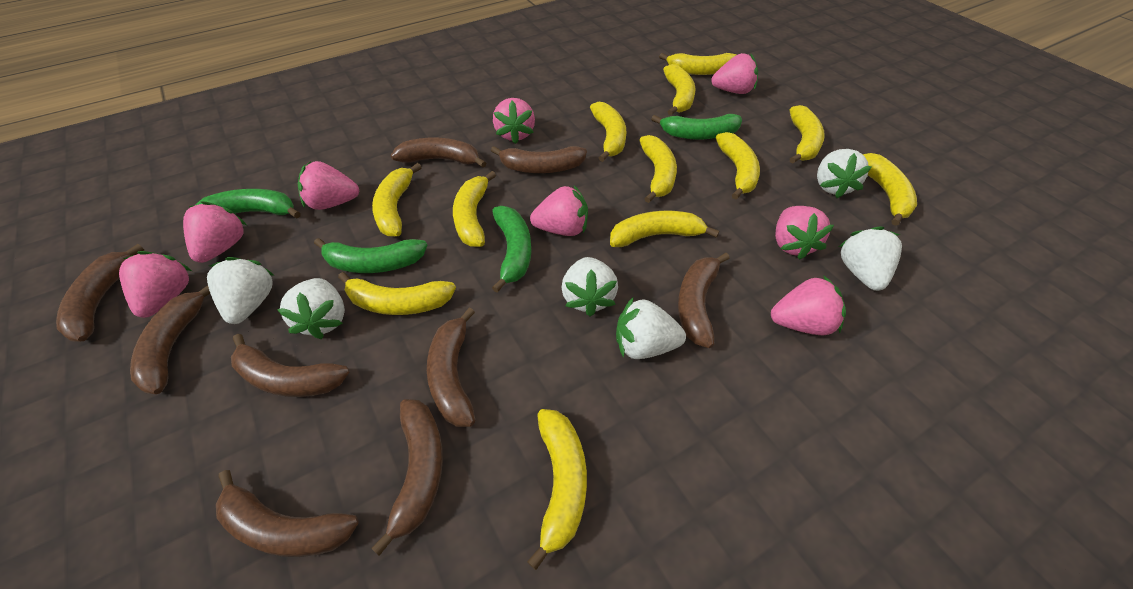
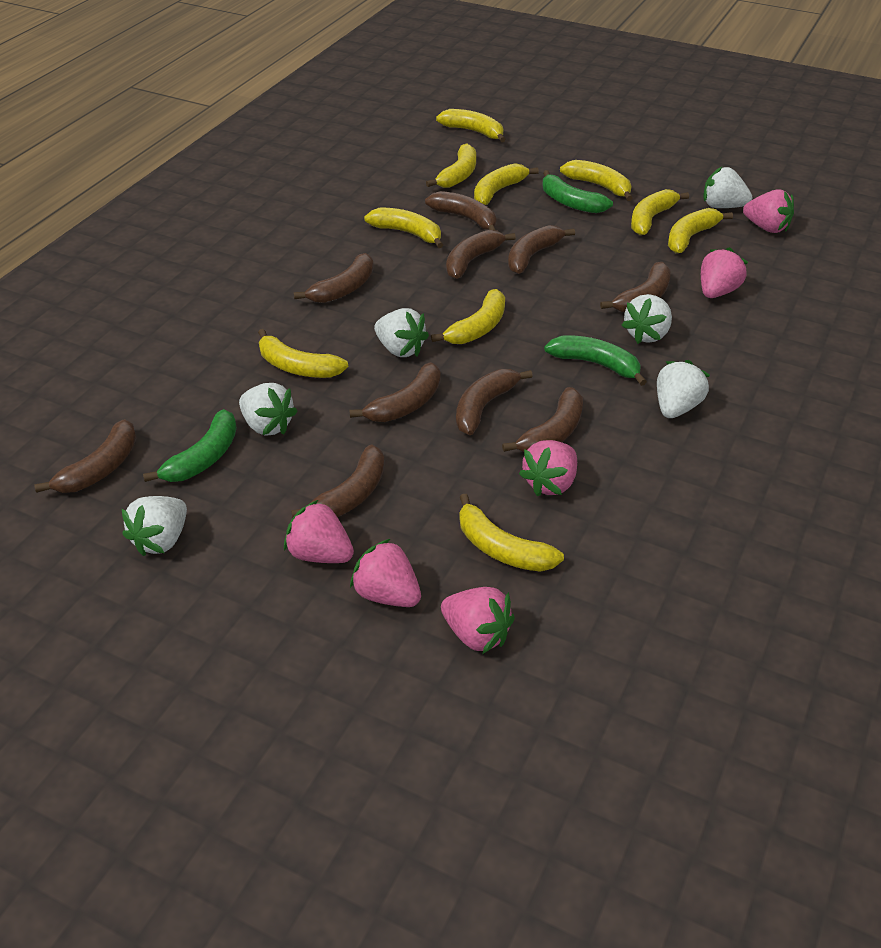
brown banana: [56,244,144,342] [130,285,210,394] [216,470,359,557] [231,334,349,397] [371,399,443,556] [391,137,486,168] [427,307,475,427] [491,146,587,173] [678,253,730,348] = 9 -> [34,419,136,493] [291,444,385,518] [294,253,373,303] [349,362,441,422] [425,191,497,230] [446,230,516,279] [456,369,533,435] [502,387,583,452] [508,225,575,274] [600,262,671,312] = 10
green banana: [196,189,301,218] [314,238,428,273] [492,206,531,293] [651,114,742,140] = 4 -> [143,409,237,482] [542,170,613,213] [544,335,647,386] = 3
pink strawberry: [119,251,192,318] [183,201,247,263] [298,161,359,210] [493,98,535,144] [530,185,588,236] [711,53,758,94] [771,275,846,335] [775,206,834,260] = 8 -> [284,500,354,563] [350,539,421,607] [441,587,515,654] [519,440,577,496] [701,247,748,298] [743,189,794,233] = 6
yellow banana: [338,272,456,315] [372,163,422,237] [453,171,496,247] [527,409,587,570] [590,102,626,162] [610,211,719,247] [639,135,677,203] [659,53,736,75] [663,64,696,116] [716,132,760,200] [790,105,825,164] [863,153,917,226] = 12 -> [258,329,348,378] [364,208,443,248] [426,143,476,188] [431,289,505,344] [436,109,506,142] [459,494,564,572] [474,163,539,205] [560,160,632,201] [631,189,689,235] [668,208,733,253] = 10

